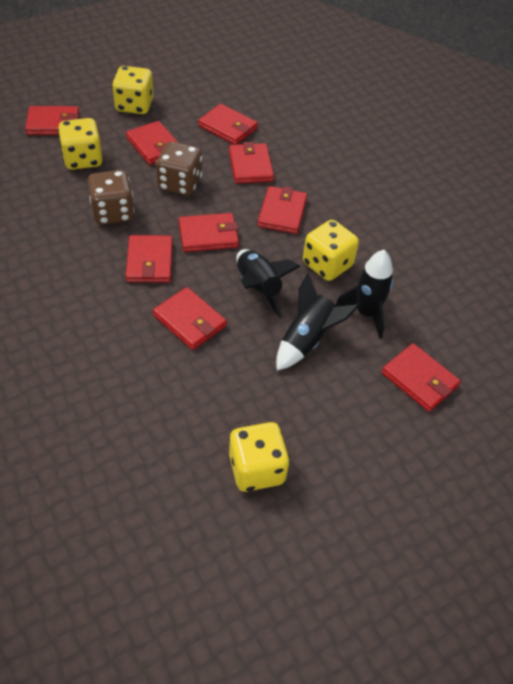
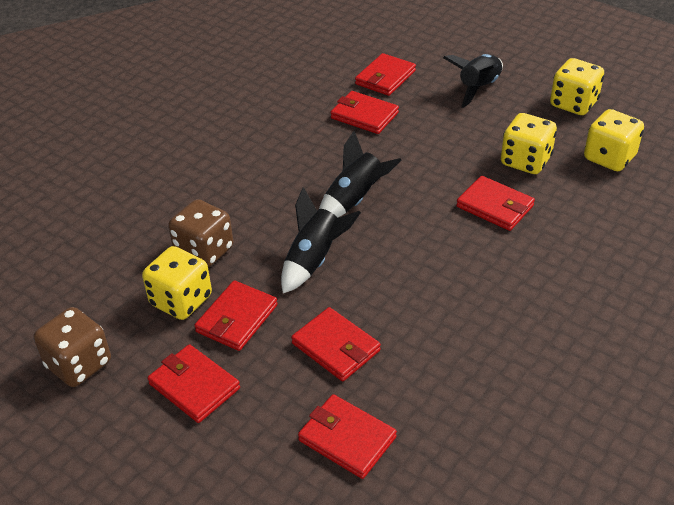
red wallet: [25,106,79,135] [126,121,178,165] [126,235,173,283] [153,287,227,350] [179,213,239,252] [198,104,258,145] [229,142,274,184] [258,186,307,234] [382,343,461,412] = 9 -> [147,344,240,423] [194,280,278,351] [291,307,381,381] [298,394,397,479] [330,91,399,134] [355,53,416,96] [456,176,535,231] = 7

